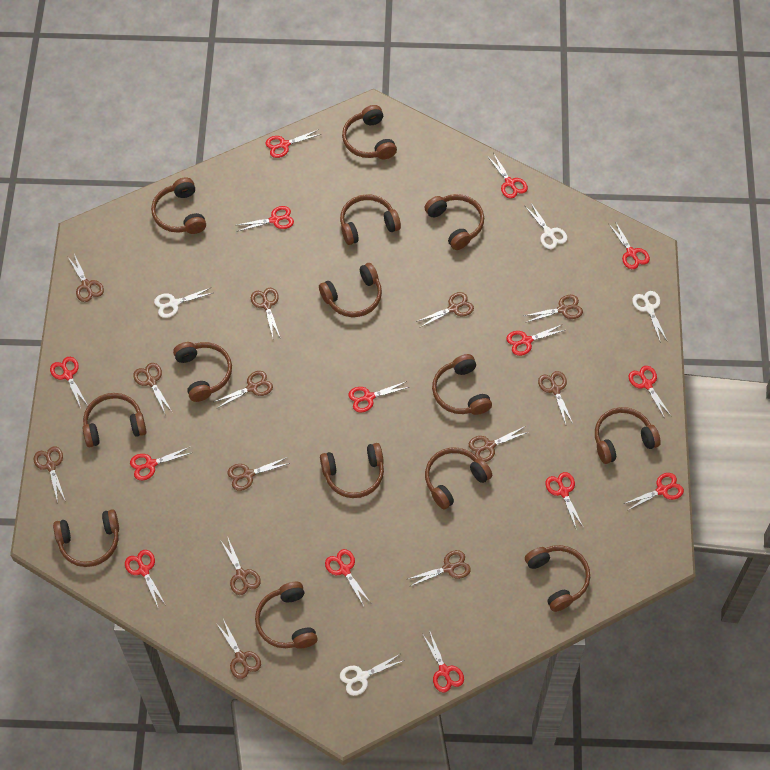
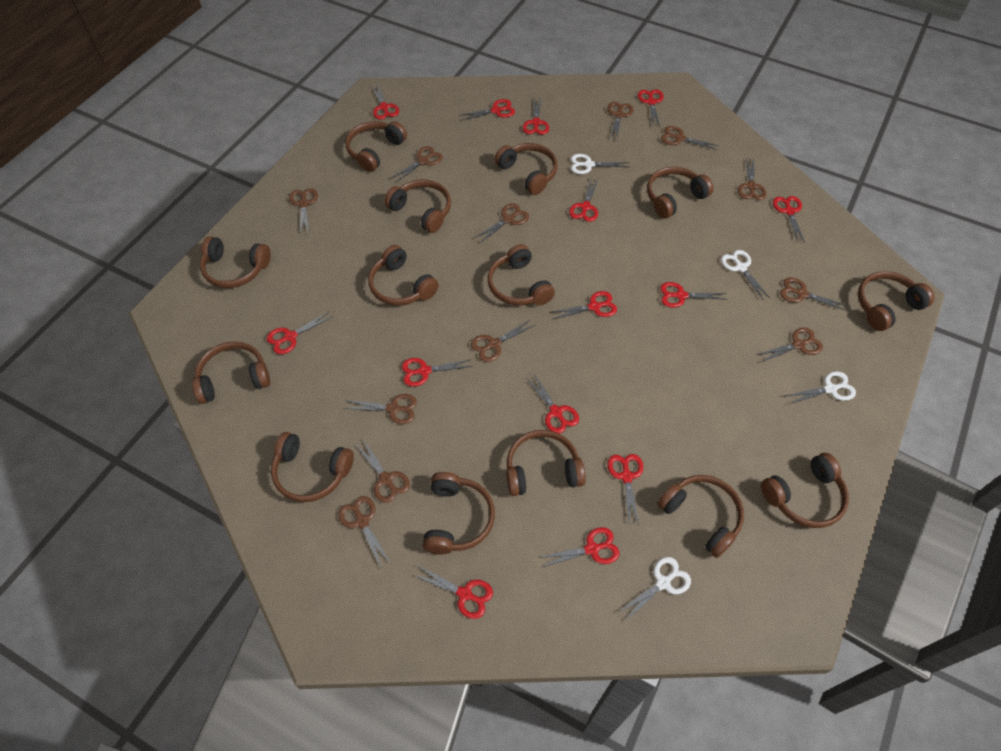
brown scissors: [34,447,65,502] [68,254,104,302] [133,363,173,413] [214,371,273,409] [216,619,261,679] [221,536,261,595] [227,457,290,491] [251,288,280,337] [408,550,471,587] [416,292,474,327] [469,426,528,462] [524,295,583,323] [538,371,573,424] = 13 -> [289,188,318,234] [338,496,391,569] [343,394,417,424] [356,439,410,503] [390,146,443,183] [471,320,535,362] [475,204,529,243] [607,102,634,139] [661,126,720,150] [738,157,767,200] [757,328,823,362] [780,278,849,311] = 12

